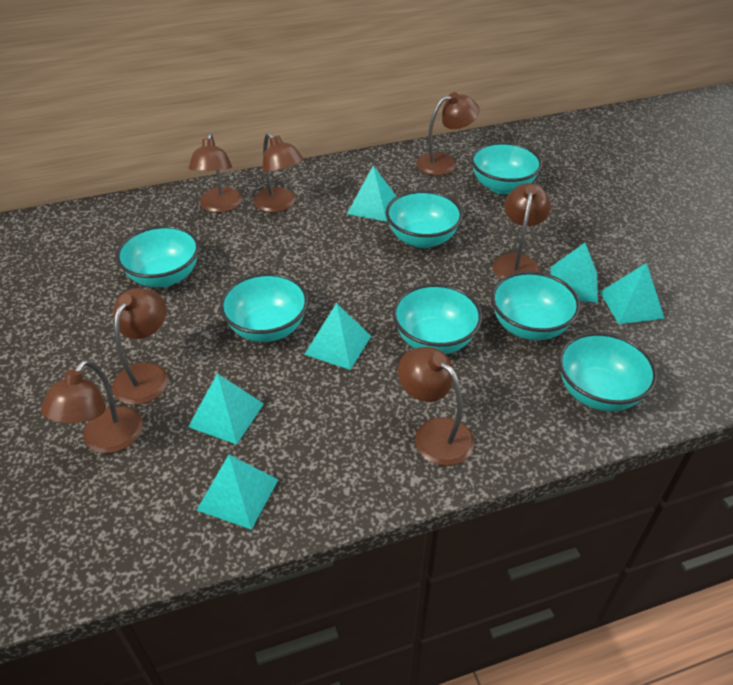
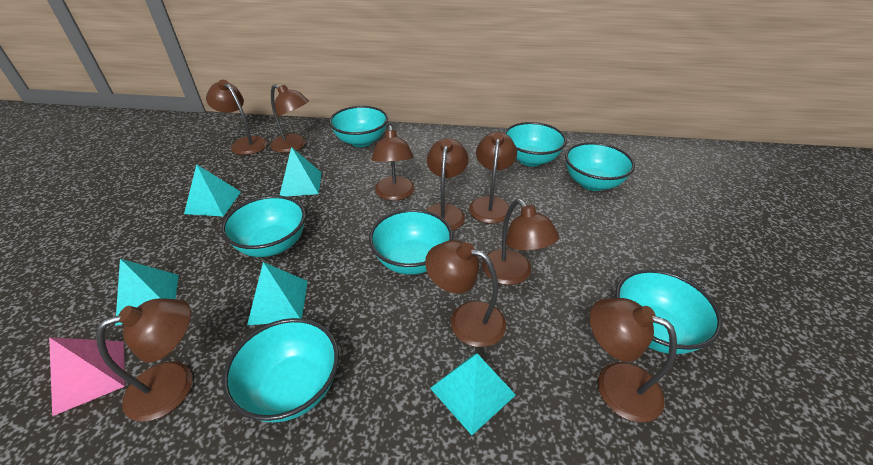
brown lamp: [41,360,143,453] [112,288,168,405] [189,133,242,213] [253,133,303,213] [398,347,474,466] [416,92,480,175] [493,183,551,279] = 7 -> [96,298,192,422] [206,80,268,155] [270,84,309,153] [372,125,415,201] [425,138,469,231] [425,240,506,347] [469,132,517,224] [482,199,559,285] [590,298,677,422] = 9
pink pyramid: none = 0 -> [49,337,125,416] = 1
turquoise pyramid: [188,373,264,445] [197,455,278,530] [304,303,371,370] [347,166,397,222] [550,243,598,303] [600,263,665,324] = 6 -> [115,259,179,326] [184,164,241,217] [247,262,308,325] [279,147,322,197] [430,354,516,435] = 5

